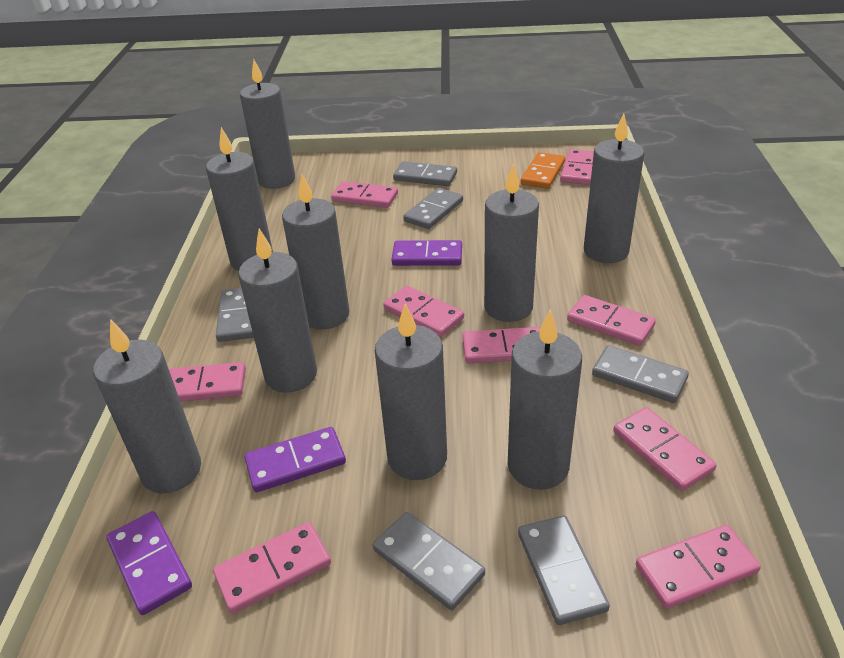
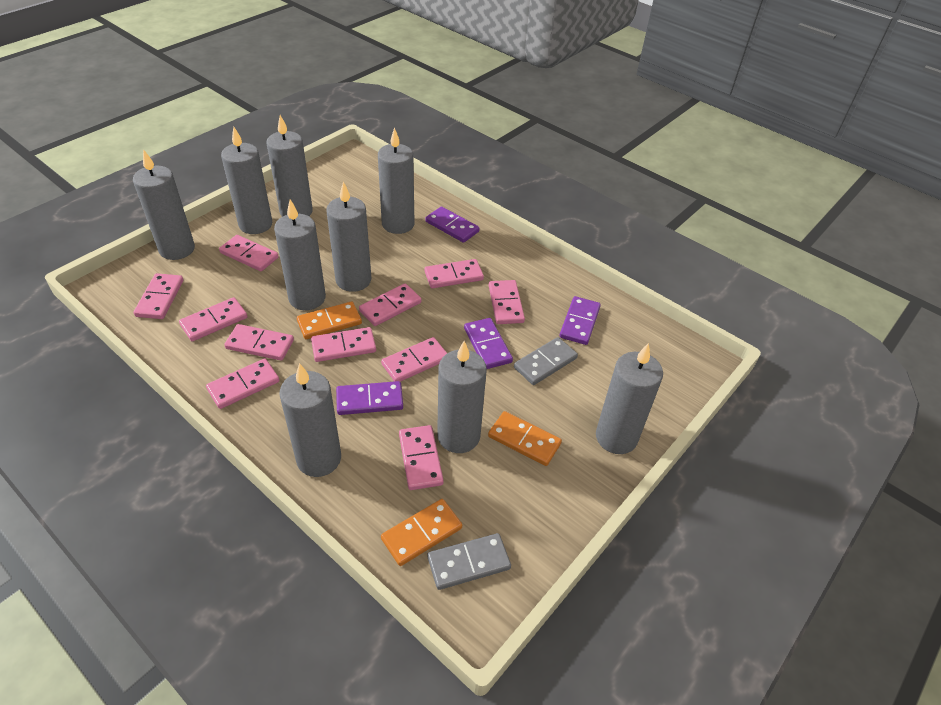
grey domino: [216,288,254,342] [373,512,485,610] [393,161,457,186] [403,188,463,229] [518,515,610,625] [592,345,689,403] = 6 -> [428,533,511,590] [514,337,578,385] = 2
orange domino: [521,152,565,189] = 1 -> [297,301,362,339] [381,499,462,566] [488,411,562,466] = 3
pink domino: [169,362,246,402] [213,522,331,614] [331,181,398,208] [383,286,464,337] [462,327,541,364] [560,149,594,185] [567,295,656,346] [613,407,717,491] [636,525,761,609] = 9 -> [133,273,183,319] [179,297,247,341] [206,358,279,409] [219,235,279,271] [224,324,294,361] [311,327,376,362] [359,284,421,326] [381,337,447,382] [399,425,444,490] [425,259,484,288] [489,280,525,324] = 11
purple domino: [106,511,192,615] [244,427,346,492] [391,240,462,266] = 3 -> [336,381,403,415] [426,207,480,243] [464,318,513,369] [559,296,601,345] = 4

